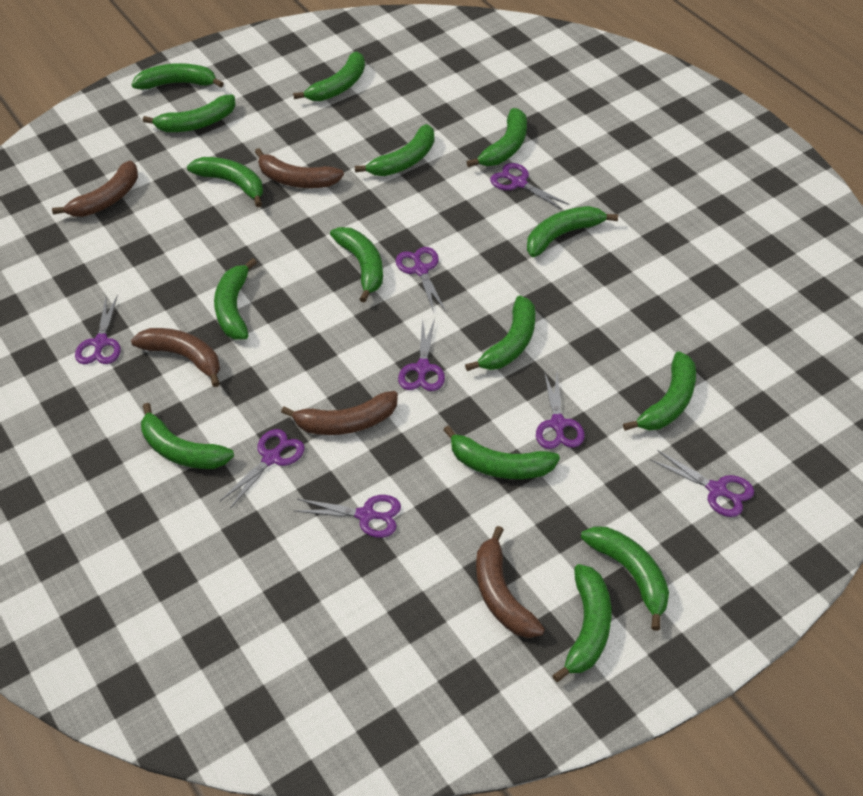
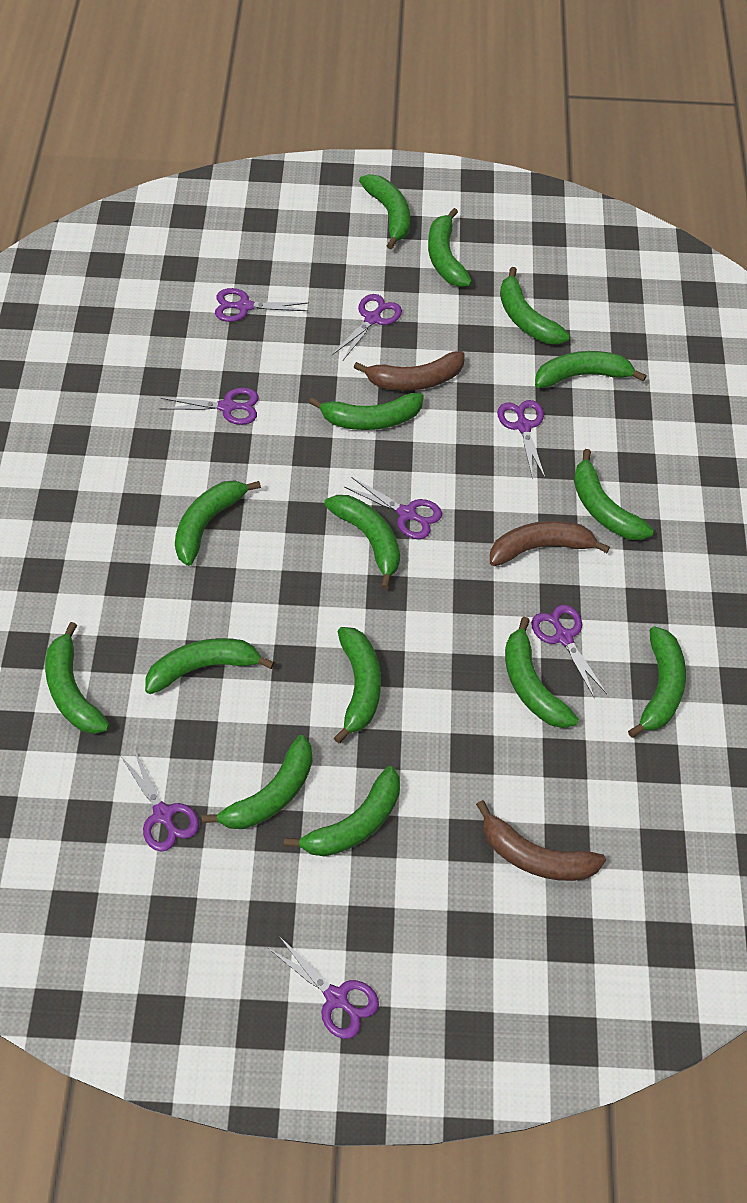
brown banana: [52,161,138,217] [131,328,220,387] [255,148,344,188] [281,391,398,435] [476,526,545,638] = 5 -> [354,351,464,391] [476,800,606,881] [490,521,610,566] = 3

